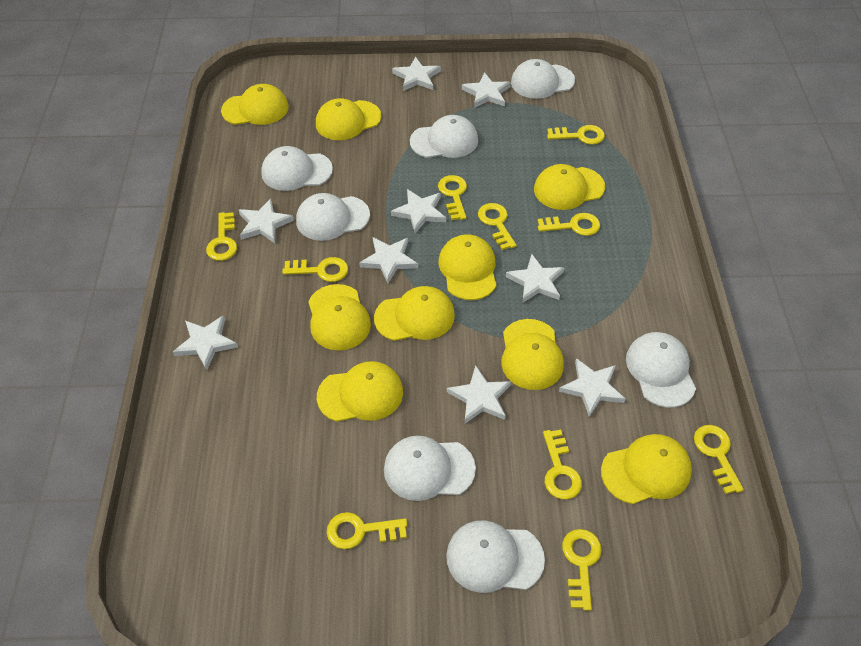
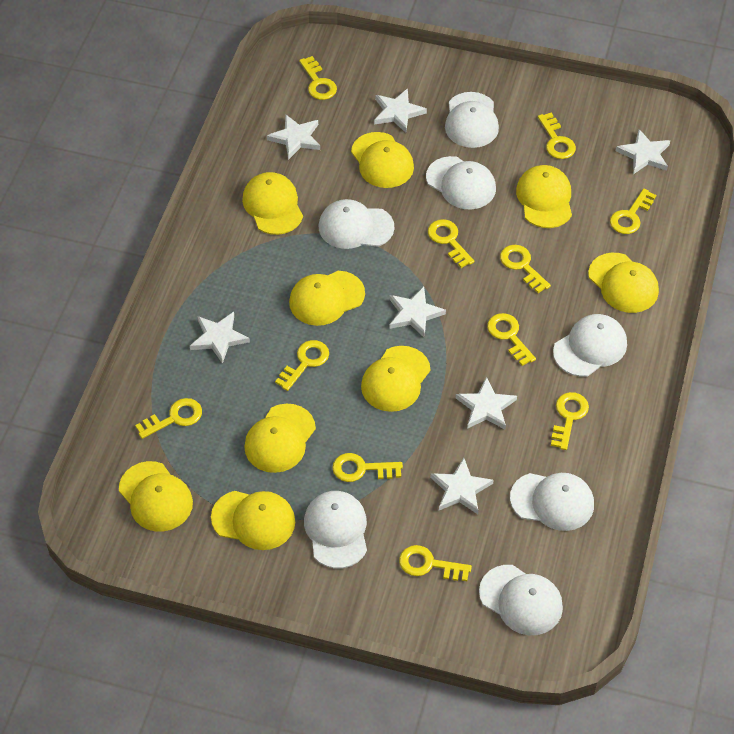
white star: [173,315,238,370] [239,199,294,243] [359,237,418,284] [391,189,446,234] [392,57,441,91] [447,365,511,424] [462,72,511,108] [506,254,565,303] [559,358,625,417] = 9 -> [190,312,250,364] [267,114,320,160] [374,88,427,133] [389,287,446,338] [430,458,493,514] [456,377,517,430] [616,129,670,174] = 7
yellow key: [206,212,237,261] [282,257,348,282] [327,512,407,549] [438,175,467,220] [478,203,517,250] [537,213,600,236] [543,430,582,499] [547,125,605,145] [562,529,602,611] [694,425,744,494] = 10 -> [135,398,202,439] [275,340,329,391] [299,56,337,100] [332,453,403,482] [399,545,472,581] [428,219,474,268] [487,313,536,366] [500,245,551,293] [538,112,576,159] [551,392,589,450] [610,189,656,234] = 11

